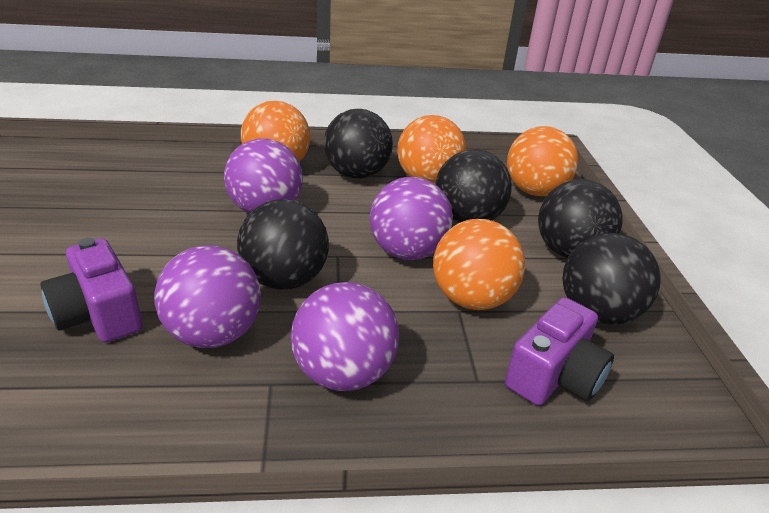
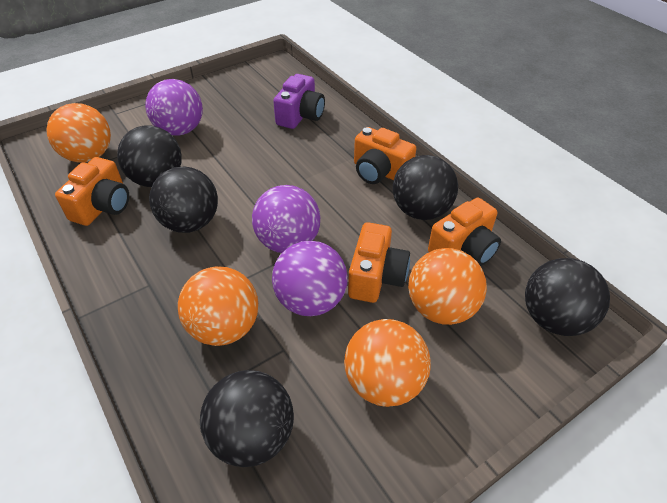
orange camera: none = 0 -> [55,157,129,226] [348,222,410,303] [354,127,416,184] [428,198,501,266] = 4
purple ball: [154,245,261,348] [224,138,303,213] [291,282,399,391] [370,177,453,260] = 4 -> [145,79,203,136] [252,185,320,253] [272,241,348,316] = 3
purple camera: [40,238,143,342] [505,297,614,406] = 2 -> [273,74,325,129] = 1

